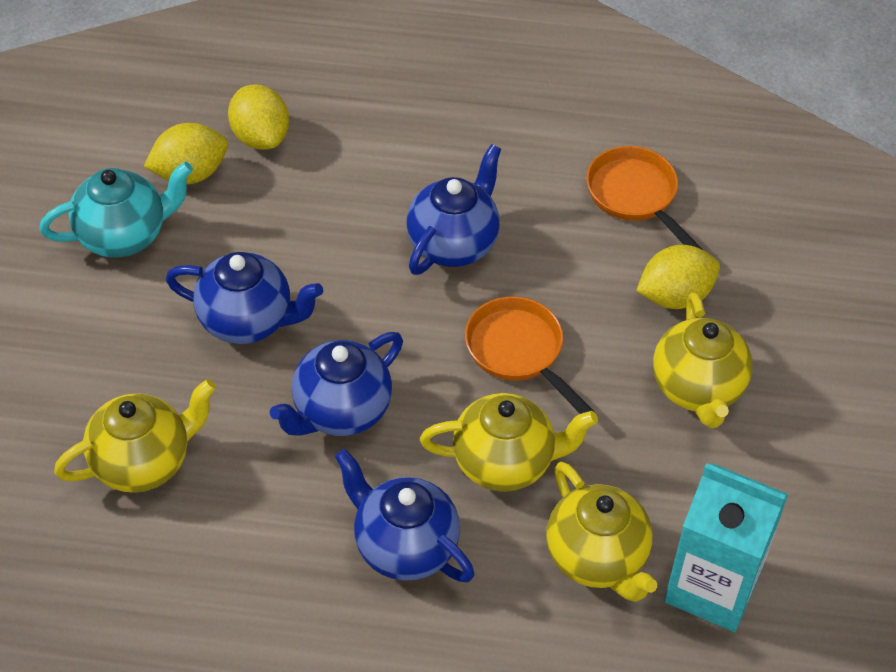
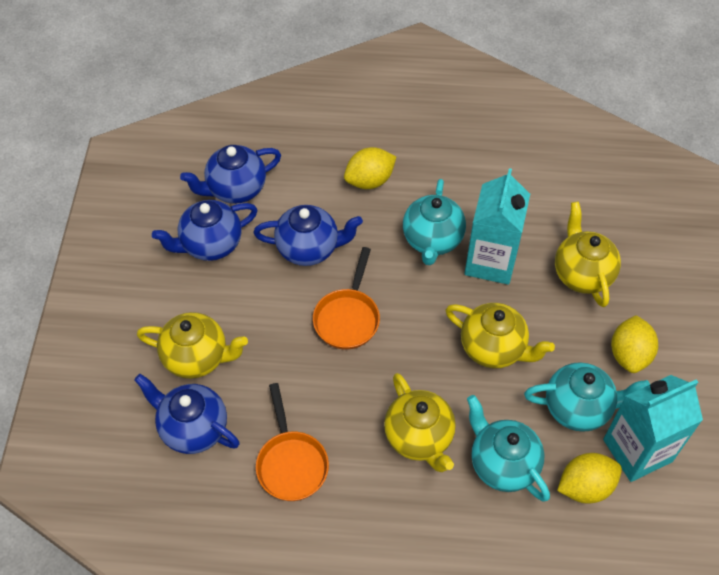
turquoise carton: [664,463,788,632] = 1 -> [464,168,530,285] [603,375,703,482] = 2
turquoise teapot: [39,162,193,258] = 1 -> [403,179,466,265] [467,395,550,502] [524,362,650,432] = 3

